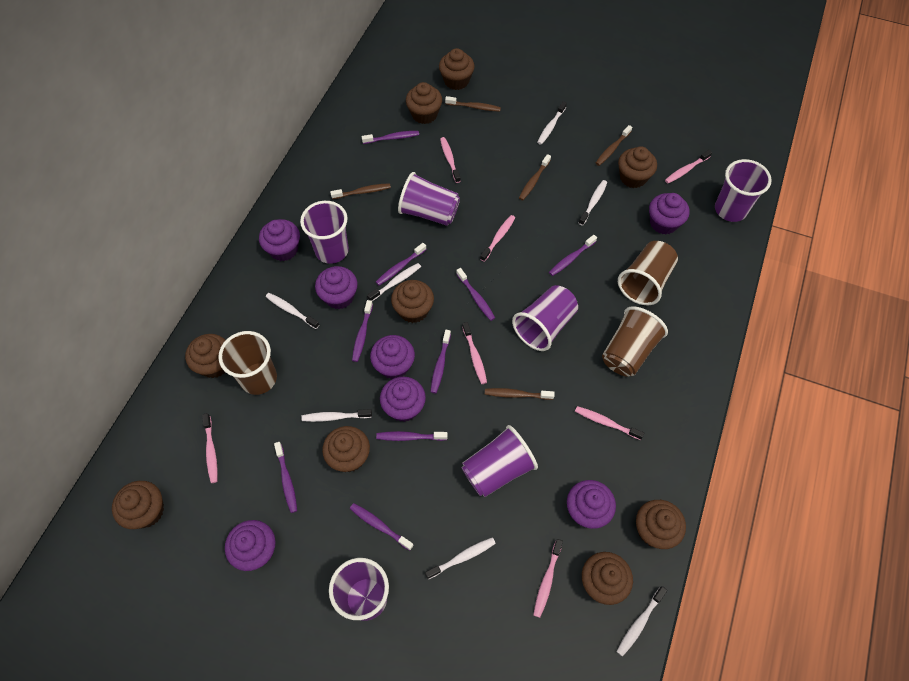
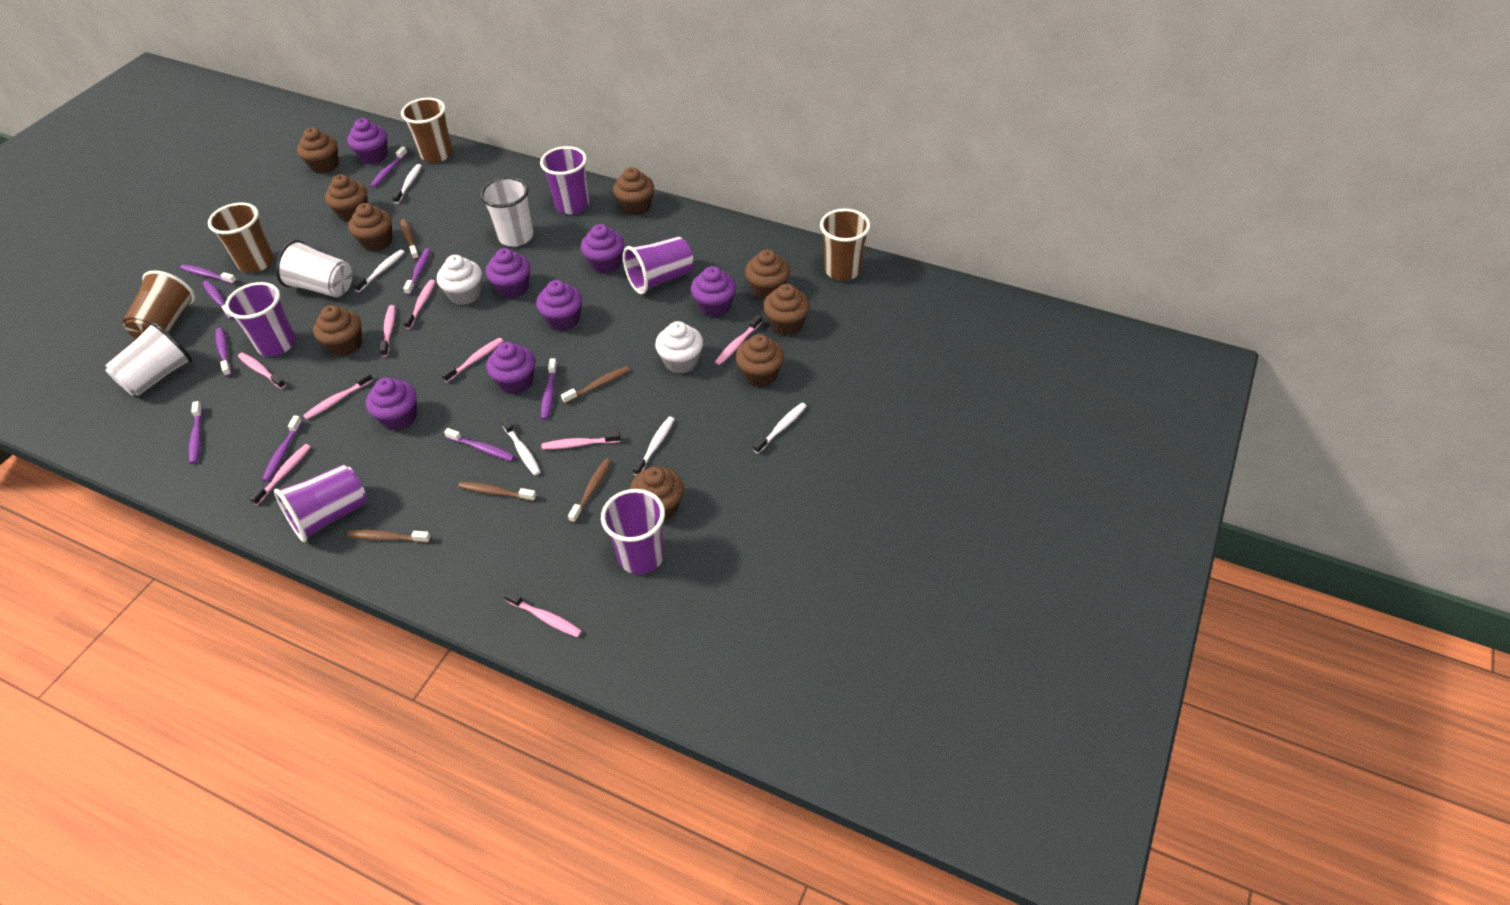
brown cup: [218,331,277,395] [602,306,668,377] [618,241,678,305] = 3 -> [123,270,195,339] [208,202,274,273] [401,98,453,163] [820,209,870,281] = 4
pink toothbrush: [202,413,218,483] [440,137,461,183] [462,322,487,384] [480,215,515,262] [533,539,563,618] [575,406,644,440] [665,150,712,183] = 7 -> [238,352,286,389] [249,444,311,505] [303,372,373,420] [380,305,395,357] [403,280,435,329] [441,338,503,382] [504,590,582,637] [541,431,621,449] [715,315,762,365] = 9
purple cup: [300,201,349,264] [329,558,389,621] [398,172,460,226] [461,425,538,497] [512,285,578,351] [715,159,772,222] = 6 -> [225,282,296,356] [274,465,367,542] [540,146,589,214] [601,489,665,574] [623,237,694,294] = 5
white cup: none = 0 -> [105,322,192,396] [276,240,352,297] [480,177,533,247] = 3
white cupcake: none = 0 -> [437,255,482,305] [655,321,703,374] = 2
white toothbrush: [266,293,319,329] [301,409,372,422] [367,263,421,301] [425,537,496,580] [537,101,567,145] [579,180,607,226] [616,586,667,657] = 7 -> [353,249,405,292] [392,164,422,204] [501,417,541,476] [633,417,674,475] [753,403,807,454] = 5

